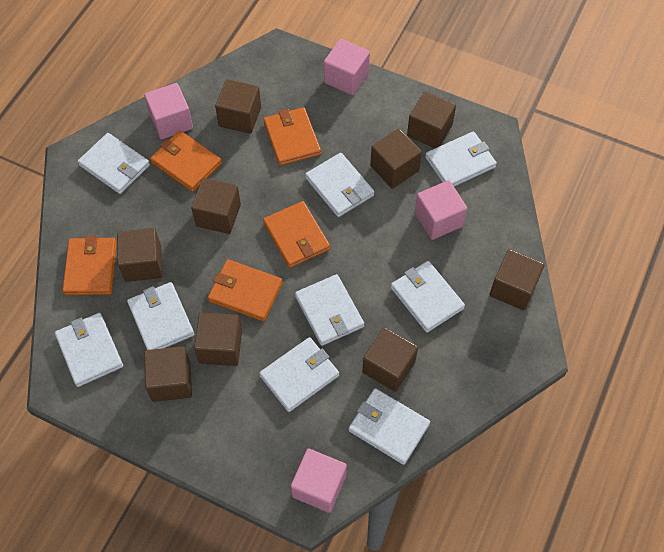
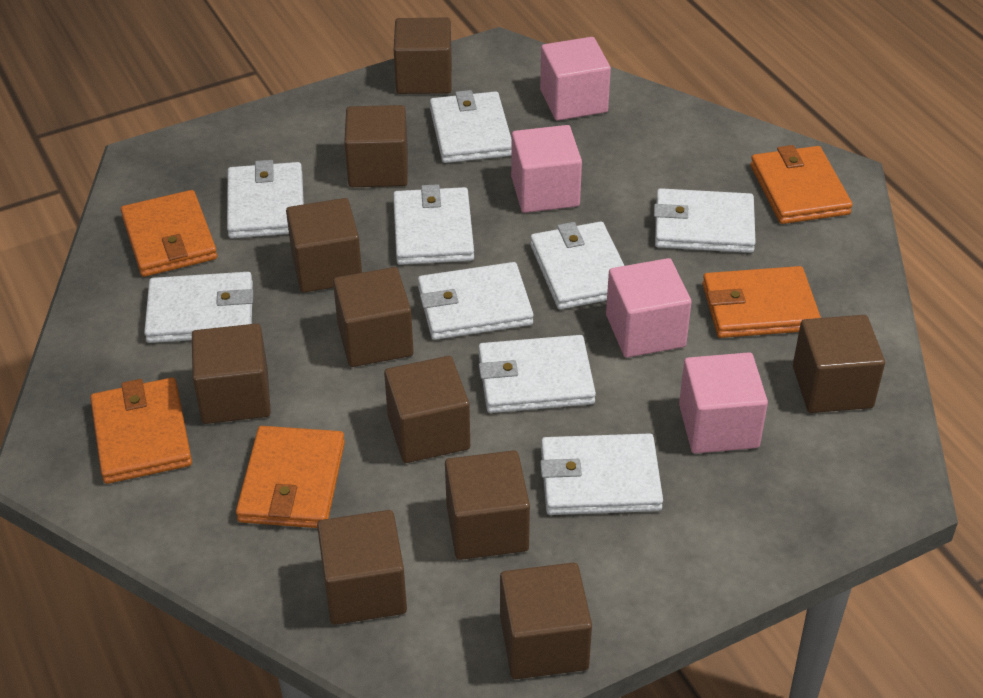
brown cube: [117,228,163,282] [144,346,192,402] [191,178,241,234] [194,312,242,366] [215,79,261,134] [362,327,418,392] [370,129,422,189] [407,91,456,148] [489,249,545,310] = 9 -> [192,323,271,424] [286,198,362,293] [317,510,407,625] [333,267,414,367] [344,105,408,187] [384,356,470,463] [394,18,452,94] [445,450,530,560] [500,562,592,679] [793,315,885,413] = 10

